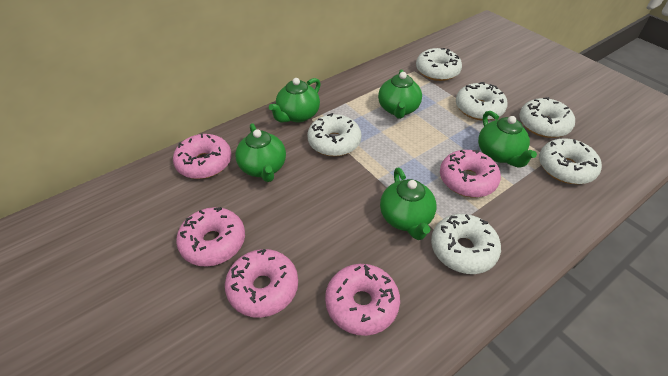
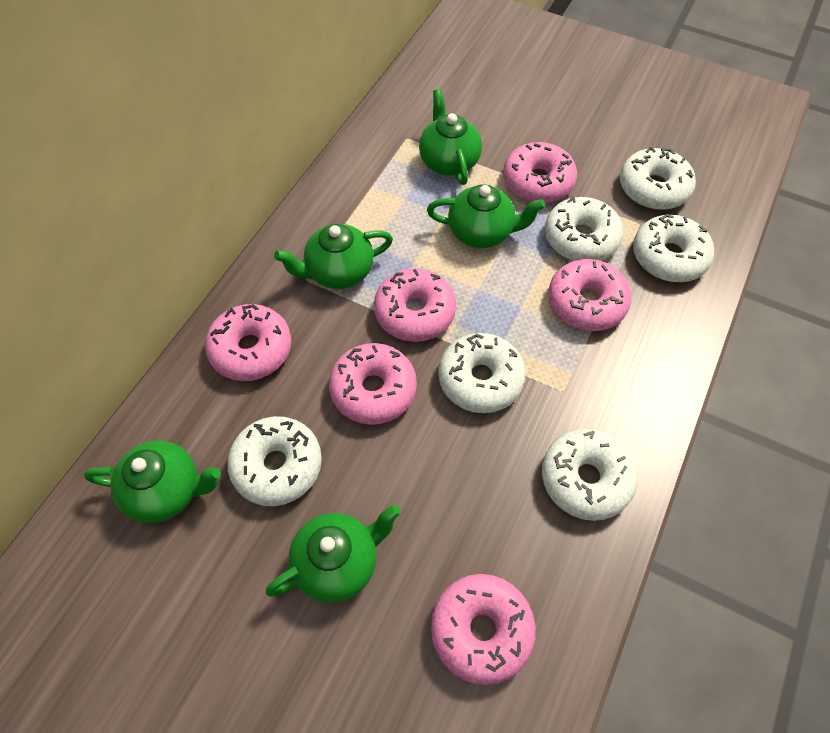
pink donut: [173,134,231,179] [176,207,245,266] [225,249,298,318] [325,264,400,336] [440,150,501,197] = 5 -> [205,304,291,381] [329,343,417,425] [374,268,456,342] [431,574,536,685] [503,142,577,203] [548,259,631,331] = 6

